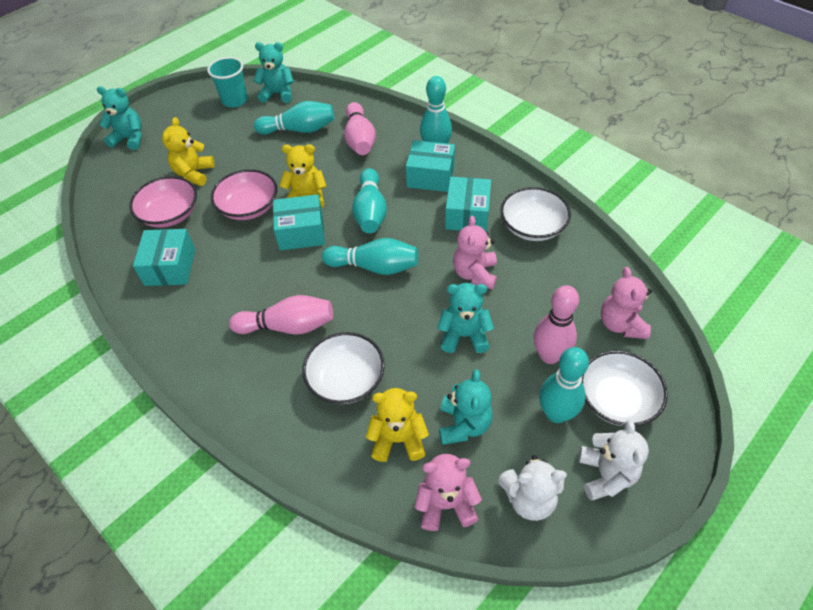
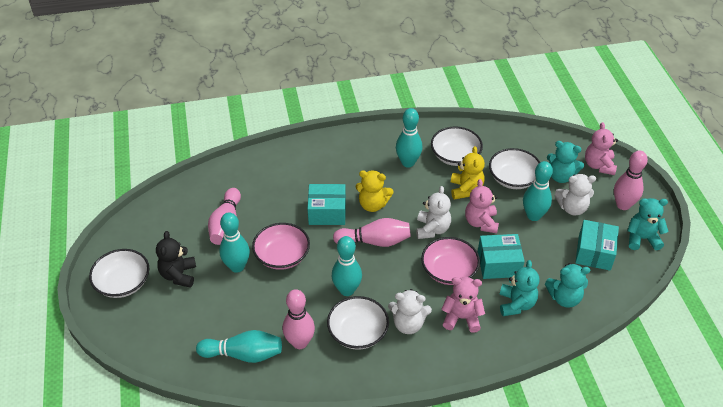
black teddy bear: none = 0 -> [156,231,196,288] = 1
pink bowling pin: [229,295,333,335] [344,102,376,155] [534,285,579,364] = 3 -> [208,188,241,245] [283,289,315,349] [333,218,411,247] [614,150,648,210] = 4
turquoise box: [133,229,195,286] [273,194,325,251] [406,140,455,192] [445,177,491,232] = 4 -> [307,184,346,225] [478,234,525,279] [575,220,619,271] = 3
turquoise cup: [207,57,248,108] = 1 -> none = 0
white bowl: [302,332,385,404] [500,187,571,241] [581,350,668,426] = 3 -> [89,249,149,298] [327,296,389,350] [431,127,483,166] [489,148,540,189] = 4
white teddy bear: [499,455,567,521] [579,419,649,501] = 2 -> [388,289,432,334] [416,186,451,239] [554,174,596,215] = 3
yellow teddy bear: [162,117,214,186] [280,144,326,208] [366,388,429,462] = 3 -> [356,170,394,212] [451,146,485,200] = 2

